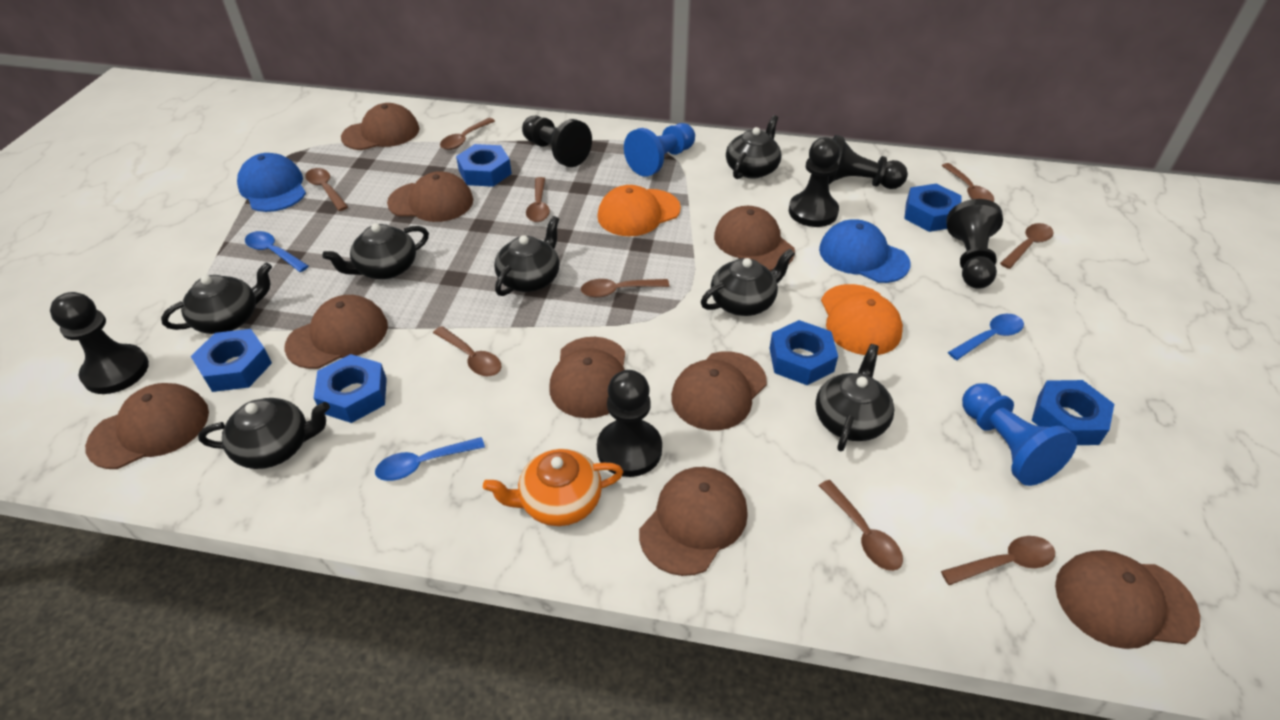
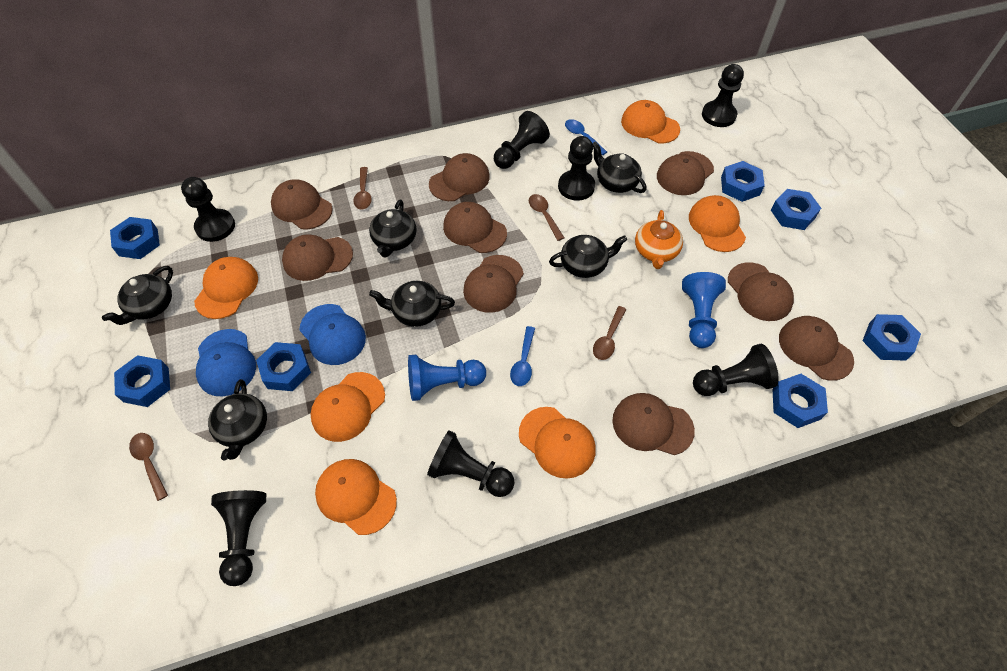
black pawn: [50,292,149,394] [522,116,592,167] [597,370,662,477] [789,137,840,227] [829,135,908,189] [946,199,1003,289] = 6 -> [181,177,235,242] [211,490,266,586] [427,430,514,497] [494,111,550,169] [558,136,595,201] [693,344,779,396] [702,64,744,127] = 7
black teapot: [161,262,272,334] [198,398,330,469] [322,223,429,279] [494,216,559,296] [701,249,795,316] [726,115,782,179] [816,344,895,451] = 7 -> [102,266,173,325] [208,379,267,460] [369,200,417,258] [369,281,455,327] [549,235,627,278] [592,141,647,193] = 6
blue nut: [191,329,272,392] [314,354,387,423] [456,144,512,187] [770,320,838,385] [904,184,962,232] [1032,380,1114,445] = 6 -> [110,217,160,259] [114,355,170,407] [256,342,311,391] [721,161,765,202] [771,189,821,230] [772,374,828,428] [862,314,921,361] = 7
blue spoon: [245,231,309,272] [375,437,485,481] [948,314,1024,360] = 3 -> [510,326,535,386] [565,119,607,155] = 2
brown spoon: [305,168,348,211] [433,326,501,376] [440,118,495,150] [526,177,550,222] [581,279,669,298] [819,480,903,571] [941,536,1055,585] [942,163,994,202] [1000,223,1054,269] = 9 -> [129,433,168,501] [353,167,372,210] [529,194,564,241] [593,306,626,360] = 4
orange cap: [597,185,681,236] [821,284,903,355] = 2 -> [194,257,258,319] [311,372,385,442] [315,459,397,535] [519,407,596,479] [621,100,680,143] [689,195,746,252] = 6

